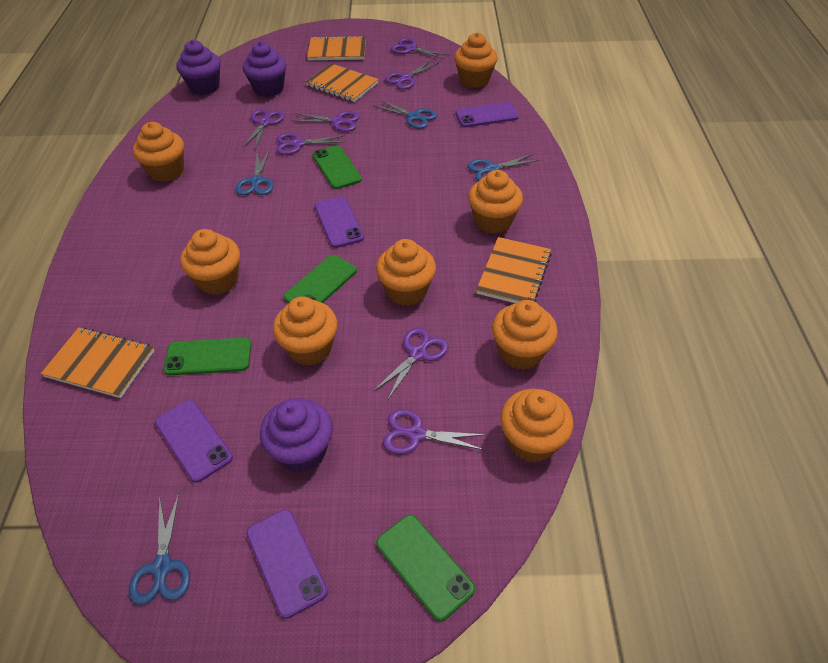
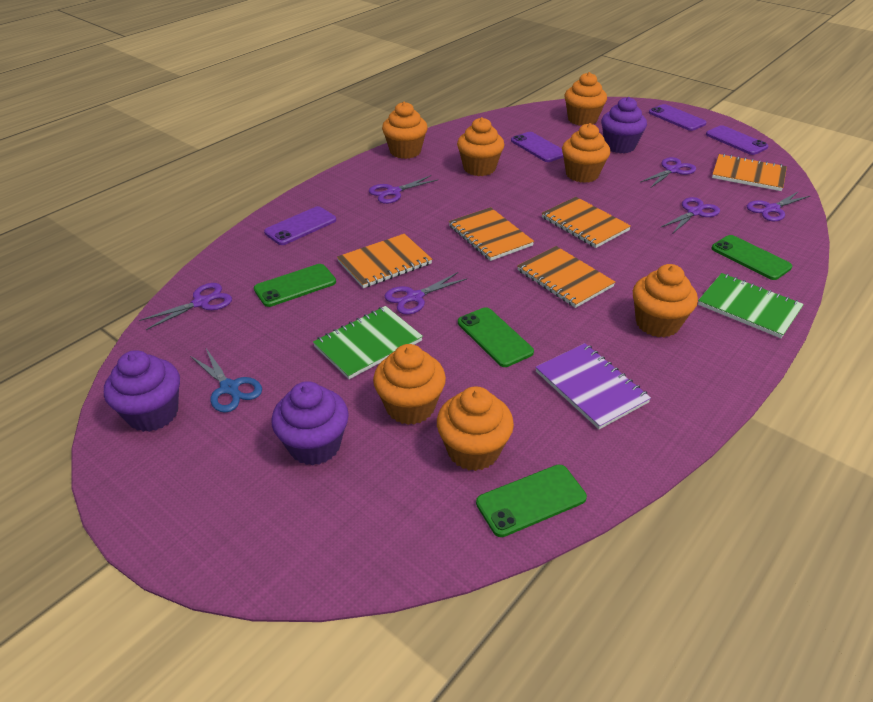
blue scissors: [129,493,190,605] [235,150,273,195] [373,100,437,129] [468,154,540,181] = 4 -> [190,348,262,413] = 1
green notebook: none = 0 -> [313,306,423,379] [698,273,804,338] = 2
orange cupcake: [133,122,184,182] [180,229,240,295] [273,296,338,366] [376,239,436,306] [454,33,498,88] [468,170,523,233] [492,300,558,370] [500,389,573,463] = 8 -> [373,344,446,425] [382,102,428,159] [437,386,514,471] [457,117,504,176] [562,123,610,183] [565,72,607,126] [633,264,698,337] = 7
orange notebook: [41,327,154,398] [306,63,379,102] [307,35,366,60] [476,237,552,303] = 4 -> [337,234,432,288] [449,207,534,261] [517,246,615,308] [542,197,631,248] [712,154,787,191] = 5
purple notebook: none = 0 -> [535,343,651,429] = 1
purple scissors: [243,109,285,149] [276,133,345,155] [293,111,360,132] [374,327,449,401] [383,409,487,454] [385,60,439,90] [391,38,448,59] = 7 -> [139,283,232,330] [369,175,437,204] [385,272,467,315] [641,157,696,187] [661,197,720,233] [747,191,810,222] = 6

